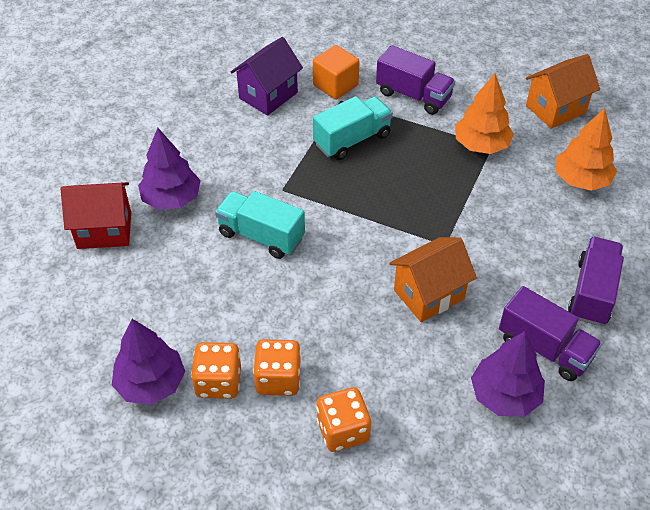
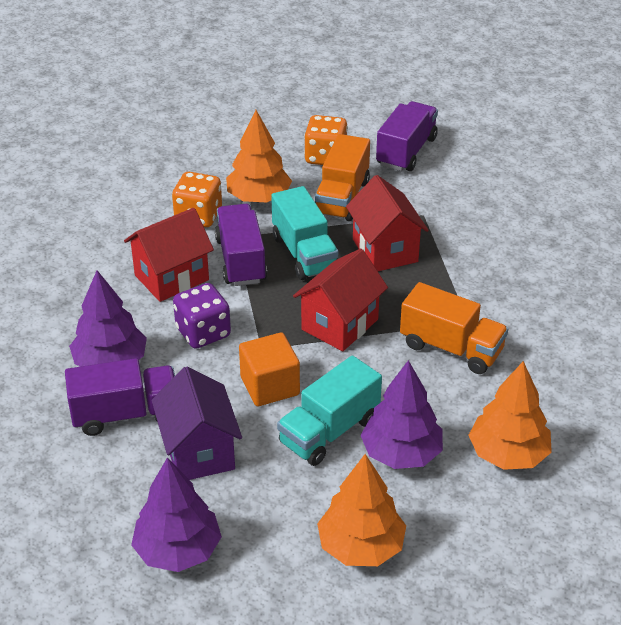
orange dice: [191,342,241,399] [253,339,301,396] [316,387,371,452] = 3 -> [172,172,222,227] [304,115,348,165] = 2
orange house: [389,237,477,322] [526,54,600,129] = 2 -> none = 0
orange tree: [455,73,514,154] [556,108,617,191] = 2 -> [226,110,292,203] [317,454,406,566] [469,361,552,470] = 3
orange truck: none = 0 -> [315,134,370,221] [400,282,508,374] = 2
purple dice: none = 0 -> [173,283,231,349] = 1
red house: [61,182,131,249] = 1 -> [124,208,214,302] [293,248,388,351] [346,175,429,271] = 3

